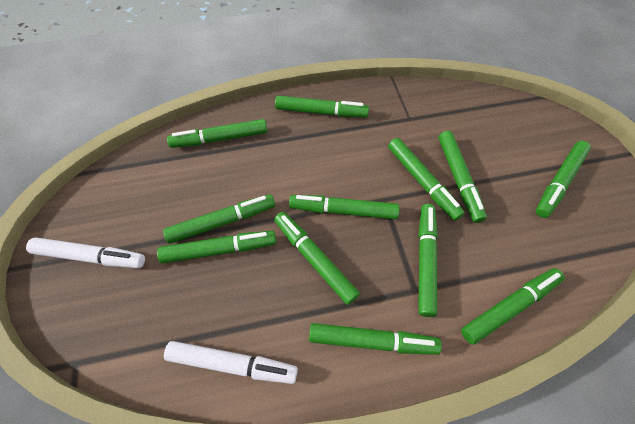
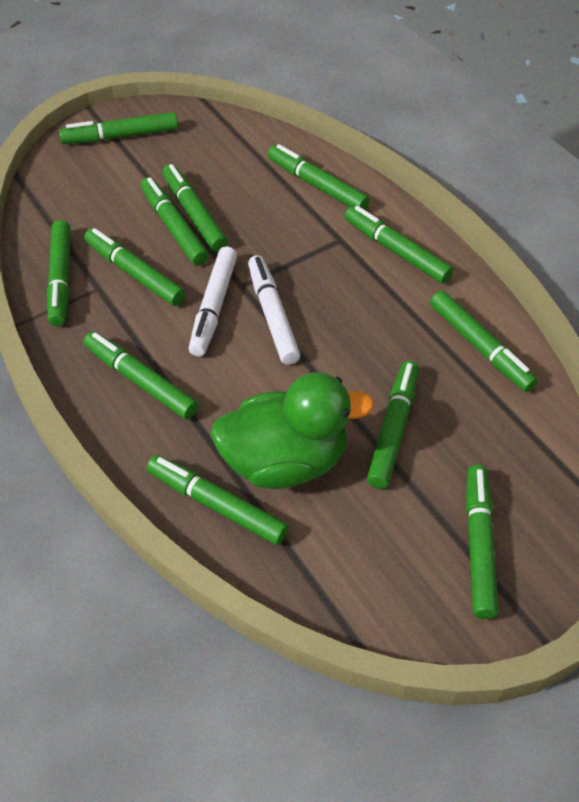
green duck: none = 0 -> [211,373,374,489] = 1

